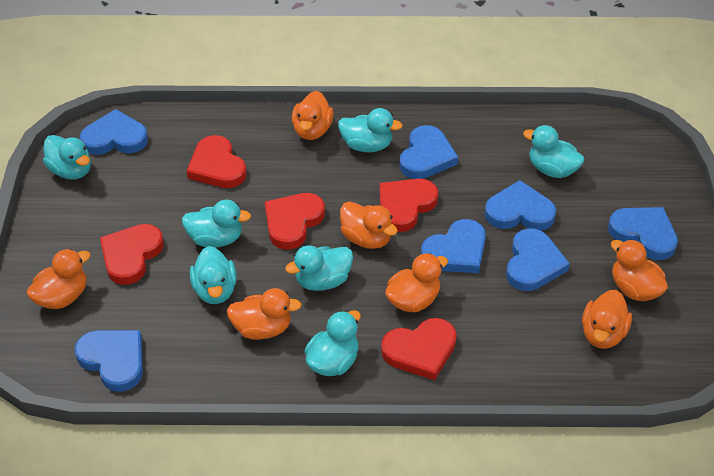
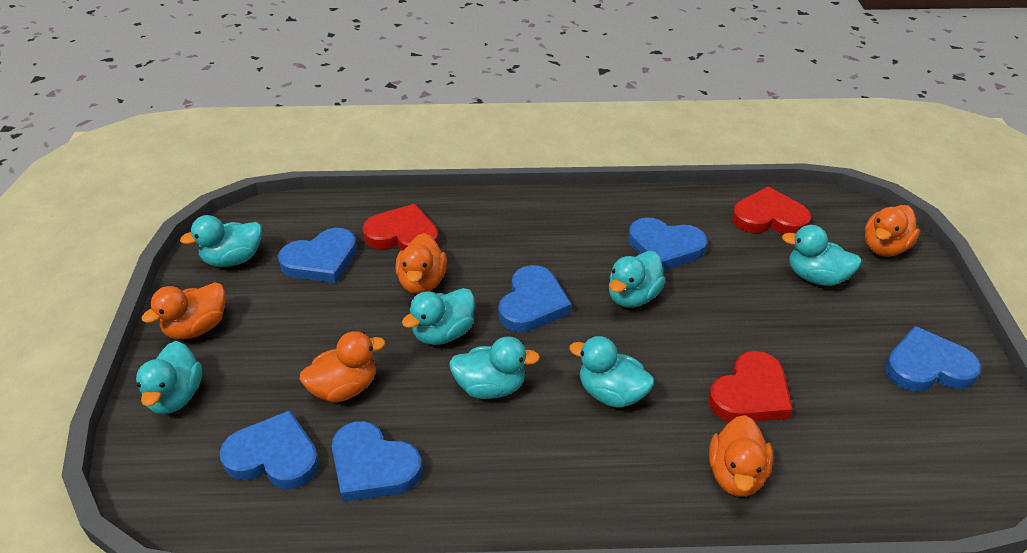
blue heart: [75,330,143,392] [80,109,148,155] [399,125,458,179] [421,219,486,273] [485,180,556,230] [506,228,570,291] [608,207,678,260] = 7 -> [219,410,319,489] [278,228,357,283] [332,421,422,502] [498,265,572,332] [629,217,707,270] [885,326,981,392] = 6
orange duck: [26,249,91,309] [227,288,302,340] [292,91,334,140] [340,201,398,249] [385,253,448,312] [582,290,632,349] [611,239,668,301] = 7 -> [142,282,225,340] [300,331,385,402] [395,233,447,294] [709,415,773,497] [865,205,920,257] = 5
red heart: [100,224,164,285] [187,135,247,188] [265,193,325,249] [379,179,438,232] [381,318,457,380] = 5 -> [363,204,439,250] [709,351,793,422] [732,186,811,234] = 3

